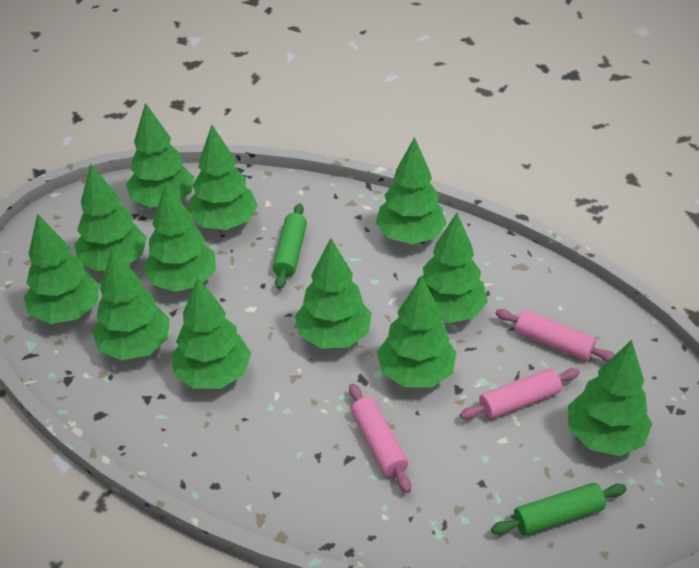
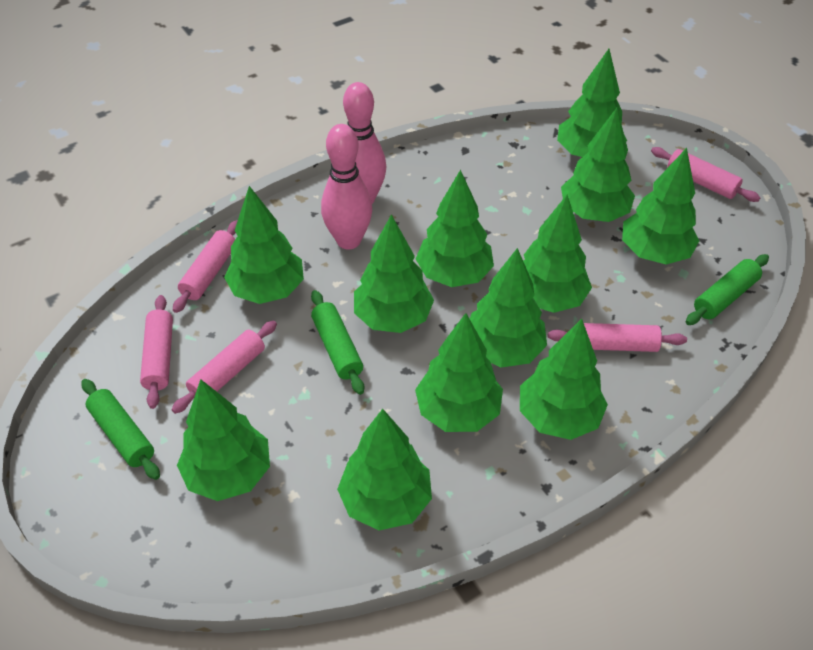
green rolling pin: [272,203,307,289] [491,483,627,535] = 2 -> [82,379,160,480] [311,290,364,395] [686,254,769,325] = 3
pink bowling pin: none = 0 -> [321,124,372,250] [343,82,386,204] = 2
pink rolling pin: [349,384,411,493] [460,368,580,420] [495,309,615,362] = 3 -> [140,295,173,409] [171,321,277,414] [173,220,238,313] [548,323,687,352] [651,147,760,202] = 5

